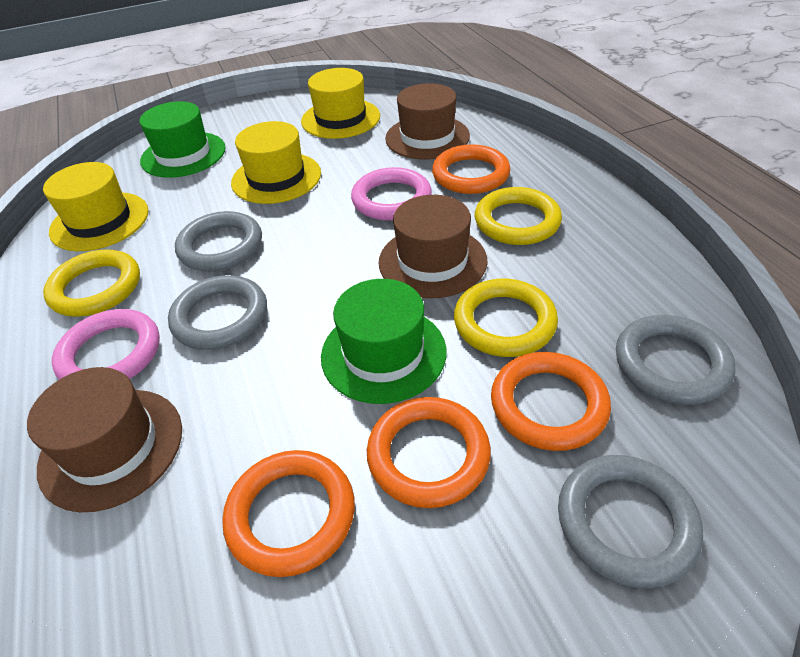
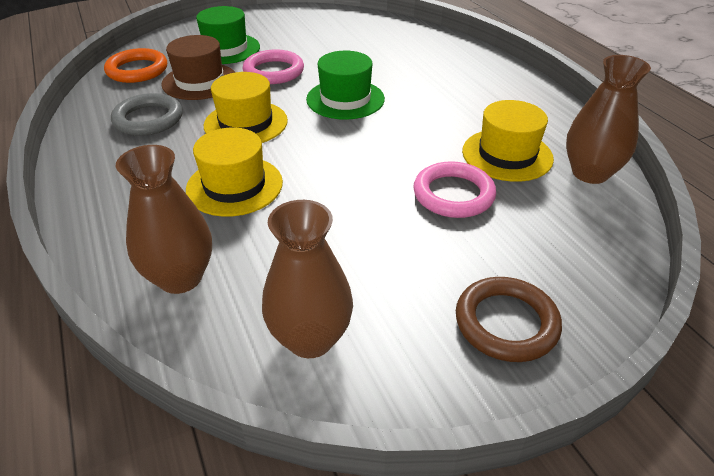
brown hat: [27,367,182,512] [378,195,488,298] [385,83,470,159] = 3 -> [161,35,235,100] = 1
brown ring: none = 0 -> [456,277,562,362] = 1
brown vase: none = 0 -> [116,145,212,294] [262,200,353,358] [566,55,651,184] = 3
grey ring: [168,275,267,350] [175,211,262,271] [558,455,703,588] [616,315,736,405] = 4 -> [111,93,183,136] = 1
orange ring: [222,450,355,577] [367,397,491,508] [432,144,510,194] [491,352,611,451] = 4 -> [104,48,167,83] = 1
yellow ring: [43,249,140,317] [454,279,558,357] [475,187,562,245] = 3 -> none = 0

